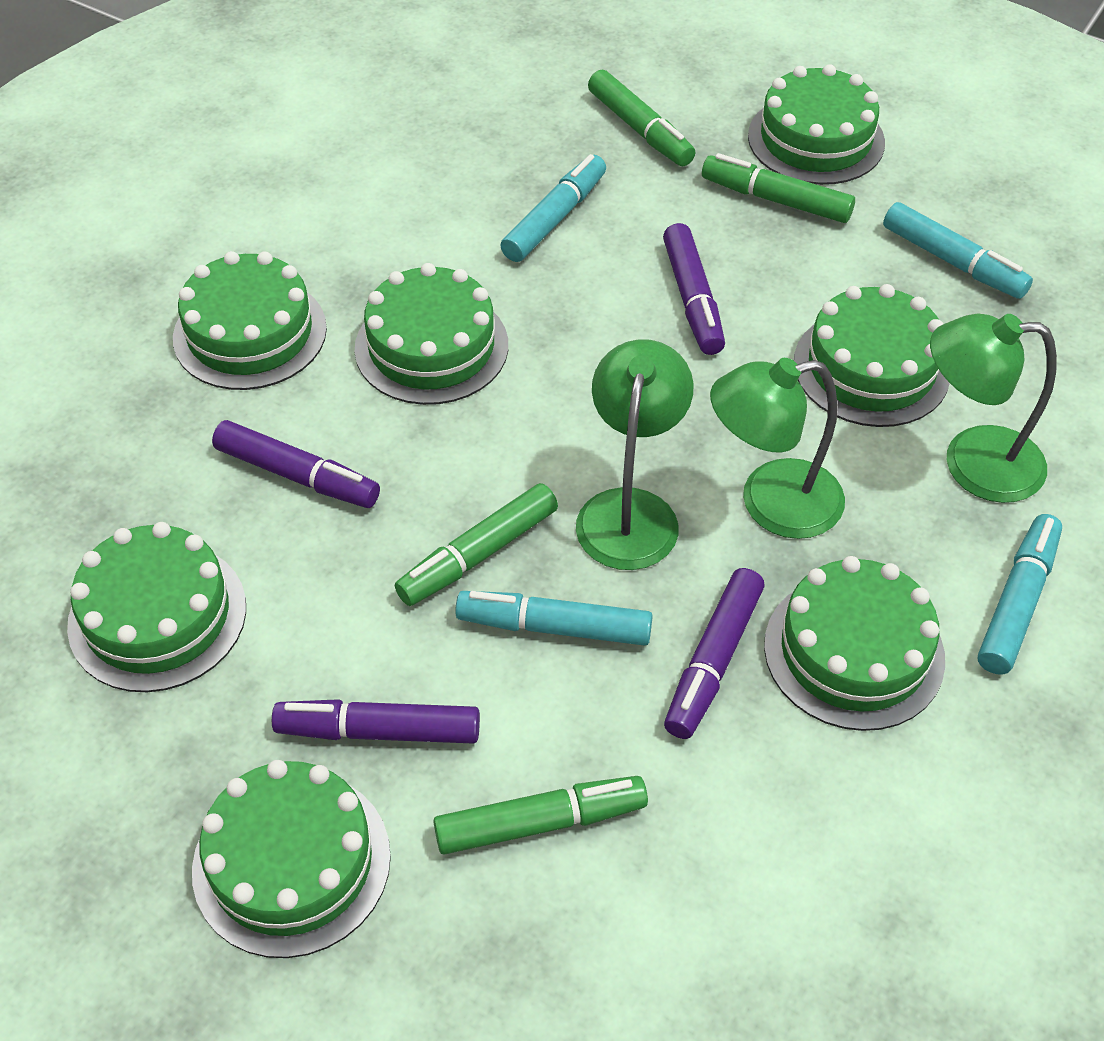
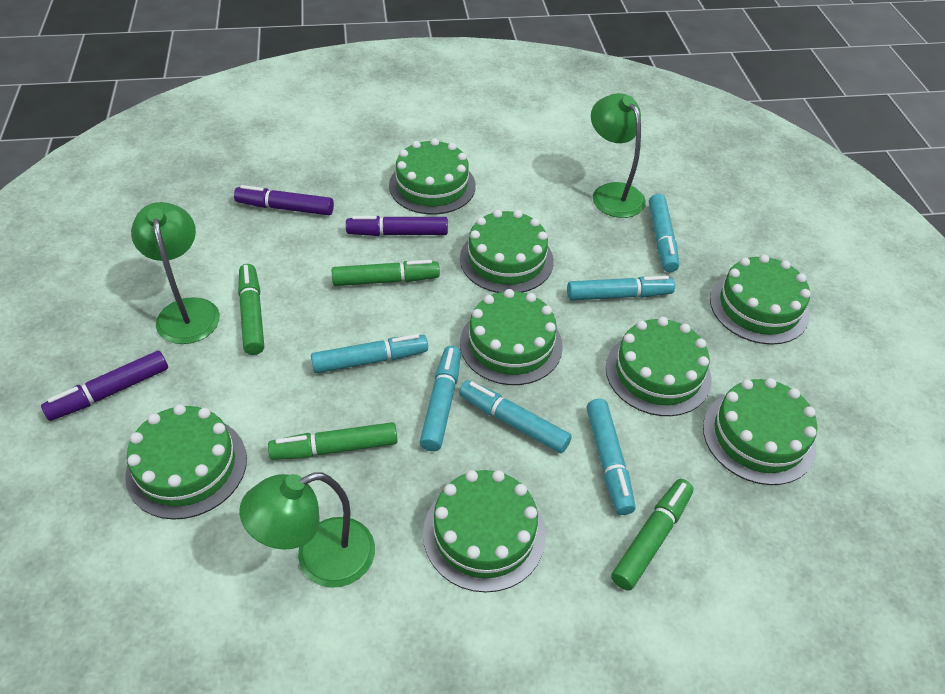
green cake: [67,522,246,692] [173,251,327,390] [192,760,391,958] [355,263,508,405] [748,64,885,185] [764,556,945,731] [794,284,950,427] = 7 -> [125,404,247,520] [389,138,476,215] [423,470,546,593] [460,209,554,293] [460,289,563,385] [606,317,712,416] [703,378,817,485] [710,254,811,345] = 8
purple marker: [212,420,380,508] [272,699,480,744] [663,223,725,355] [664,568,765,739] = 4 -> [41,350,168,421] [234,185,334,215] [346,216,448,236] = 3
turquoise marker: [455,591,653,646] [500,154,606,262] [883,202,1033,299] [978,514,1062,675] = 4 -> [311,334,428,373] [420,346,461,451] [459,380,572,453] [567,276,675,301] [586,399,636,515] [649,194,679,272] = 6

